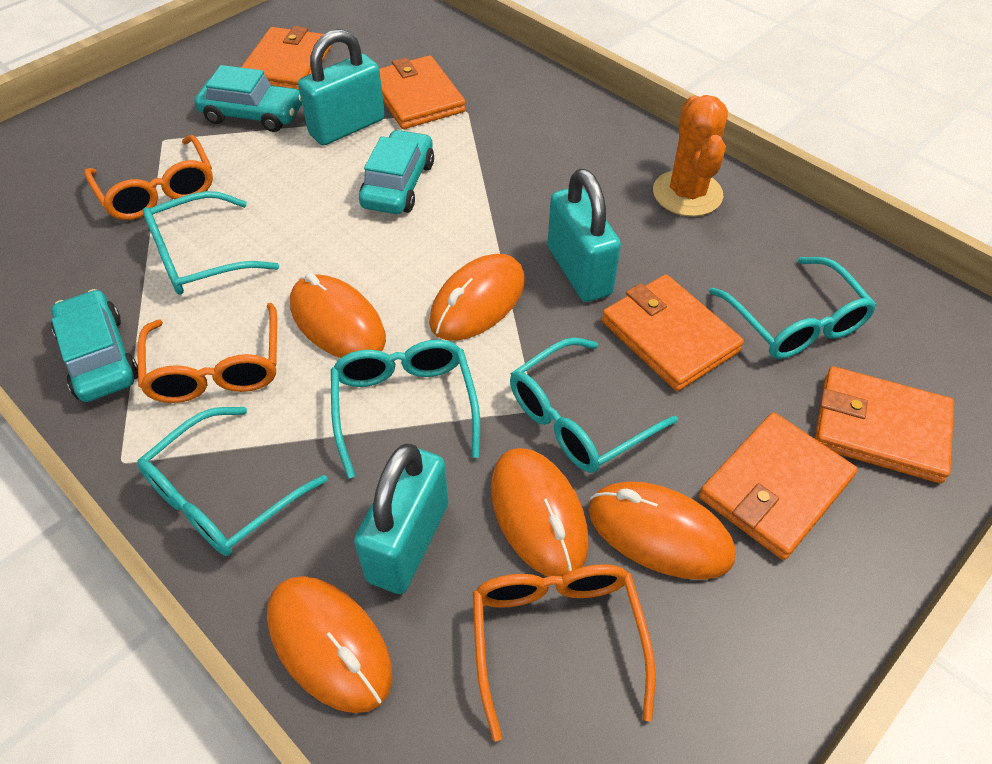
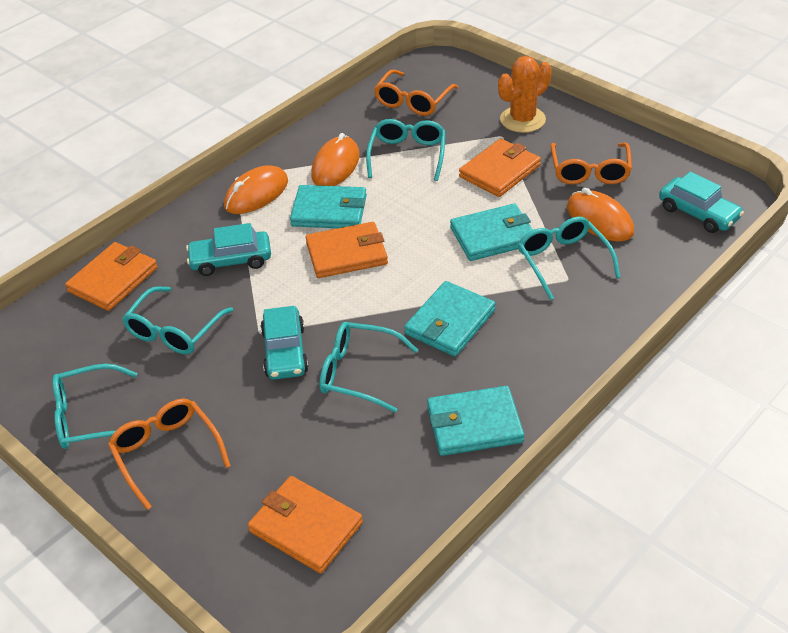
orange mouse: [267,576,392,713] [290,273,386,358] [429,254,525,341] [491,448,589,577] [588,481,735,580] = 5 -> [224,165,288,214] [311,133,360,186] [567,188,634,242] = 3
orange wallet: [241,26,332,90] [379,55,466,129] [602,274,744,391] [699,412,858,560] [815,366,954,483] = 5 -> [65,242,158,311] [248,476,363,574] [305,222,388,278] [459,139,541,197] = 4
turquoise padlock: [298,29,385,145] [354,444,448,594] [548,169,621,302] = 3 -> none = 0
turquoise wallet: none = 0 -> [290,185,367,228] [404,281,496,357] [427,386,524,456] [450,204,533,261] = 4

